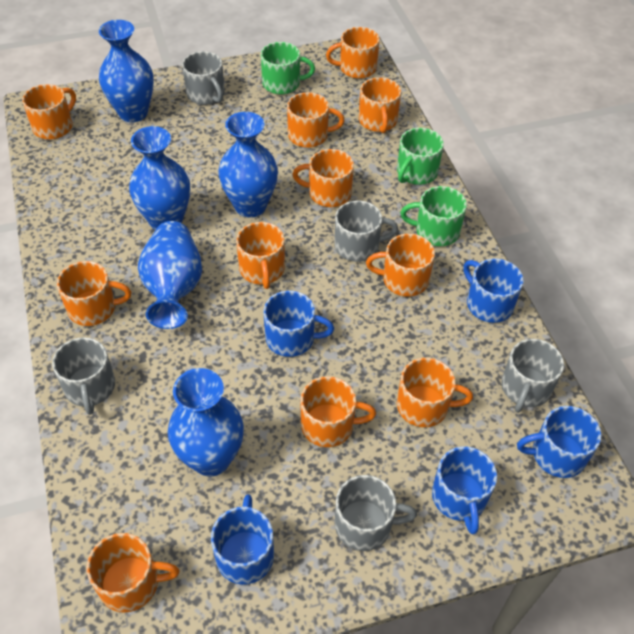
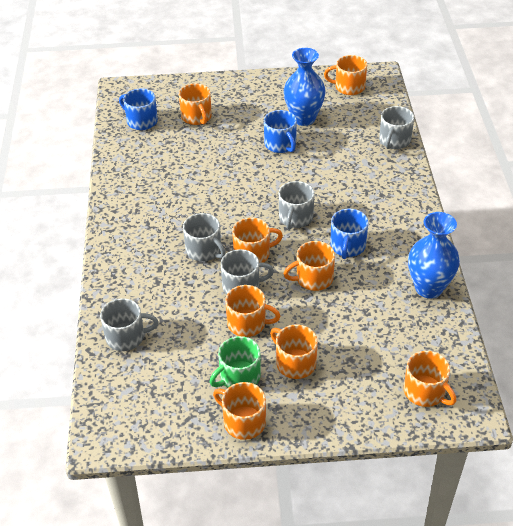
blue mug: [211,494,274,585] [263,291,334,357] [432,446,497,534] [463,258,523,323] [517,406,601,478] = 5 -> [119,89,158,130] [264,110,297,153] [330,209,368,259] = 3
blue vase: [99,20,154,122] [129,126,190,230] [138,221,202,329] [168,368,244,476] [218,112,278,218] = 5 -> [284,48,326,126] [408,212,460,298] = 2
green mug: [261,42,315,94] [397,128,444,185] [400,186,467,246] = 3 -> [210,336,261,388] = 1
orange mug: [22,84,76,140] [57,261,131,326] [87,533,179,613] [236,222,285,289] [287,92,345,148] [292,149,354,207] [300,376,376,447] [326,27,380,79] [359,77,401,133] [366,234,435,296] [397,358,473,427] = 11 -> [179,83,212,125] [213,382,266,440] [225,285,280,337] [232,218,283,263] [270,325,318,379] [283,241,335,291] [324,55,367,95] [404,351,456,407] = 8

